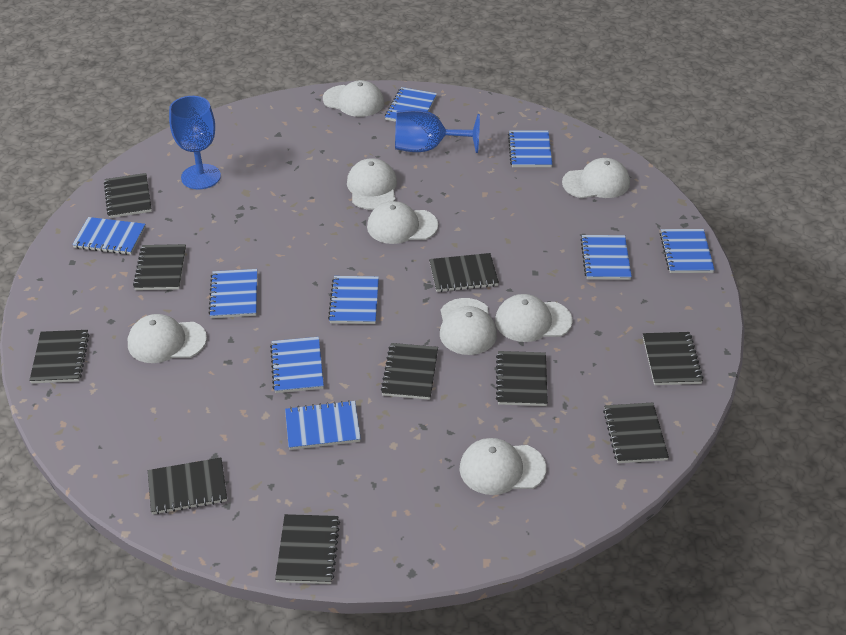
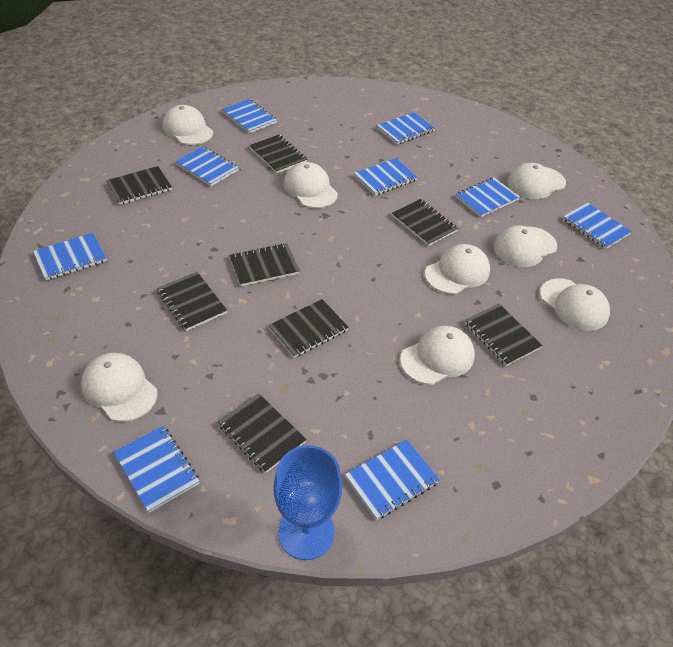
black notebook: [29,330,89,383] [104,173,152,218] [133,244,186,290] [148,458,227,515] [275,514,340,584] [381,343,438,400] [429,253,499,292] [496,351,548,406] [603,402,669,463] [643,332,704,385] = 10 -> [106,166,172,205] [157,272,227,331] [218,394,307,473] [229,243,300,286] [249,134,307,173] [268,299,349,358] [392,199,459,246] [465,304,542,366] = 8
blue goblet: [169,96,221,189] [395,110,480,153] = 2 -> [273,445,342,560] = 1

